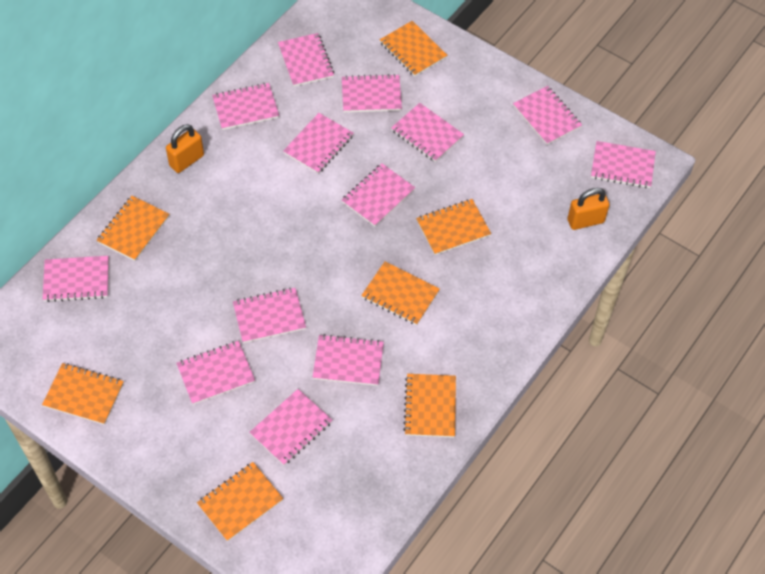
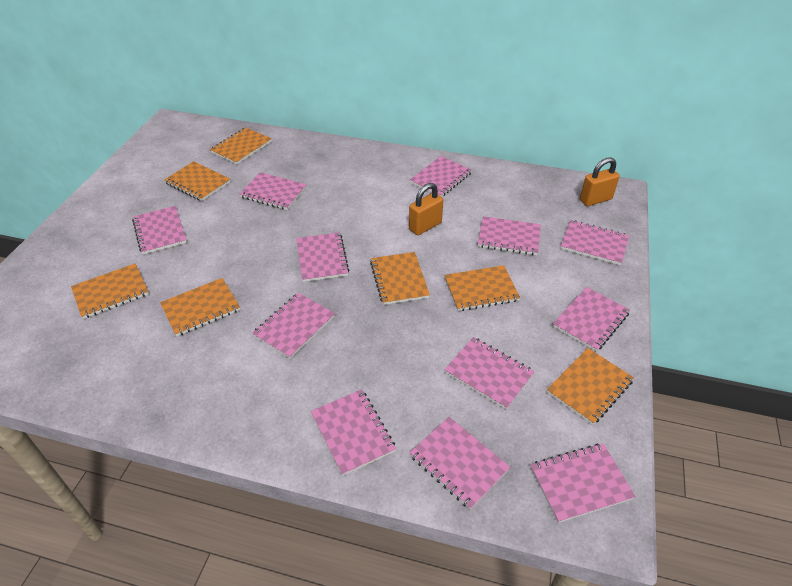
pink notebook: [43,256,109,302] [176,341,255,405] [212,83,279,130] [233,288,306,343] [249,389,332,465] [278,33,334,87] [283,113,354,174] [313,334,384,386] [342,74,402,112] [342,163,415,227] [391,103,464,162] [513,86,582,145] [591,141,656,188] = 13 -> [132,206,187,254] [239,172,307,210] [252,293,335,359] [296,232,349,282] [311,389,396,476] [409,417,510,510] [410,156,472,197] [444,337,535,410] [478,216,541,255] [531,443,636,523] [553,287,630,352] [561,220,629,265] = 12

